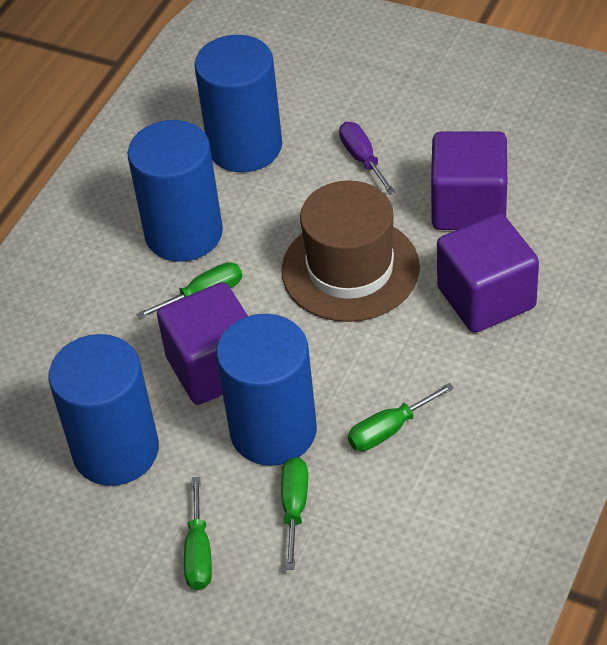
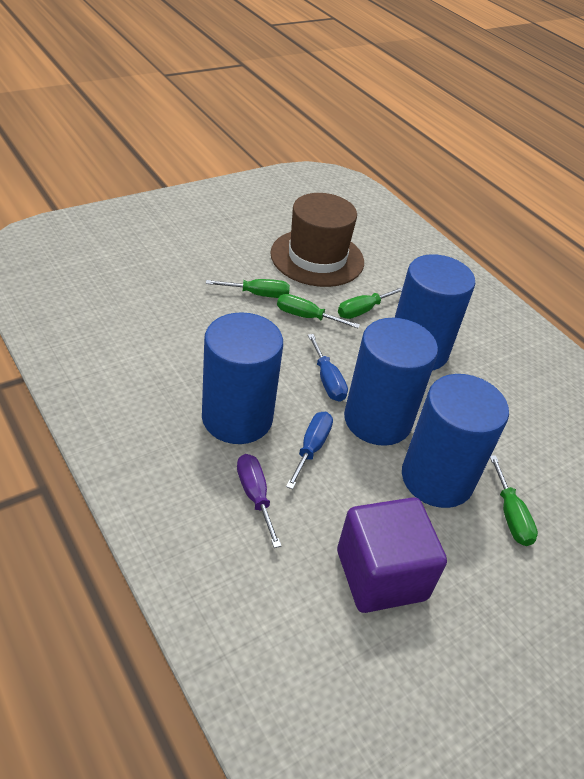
blue screwdriver: none = 0 -> [286,412,333,489] [308,334,348,402] = 2
purple cube: [157,282,248,405] [431,131,507,230] [437,213,539,333] = 3 -> [337,497,447,613] = 1

